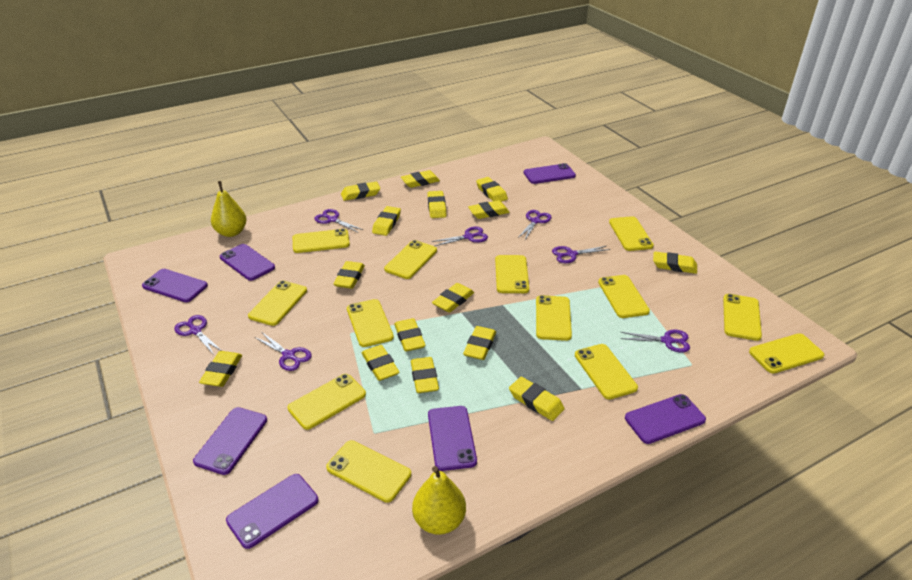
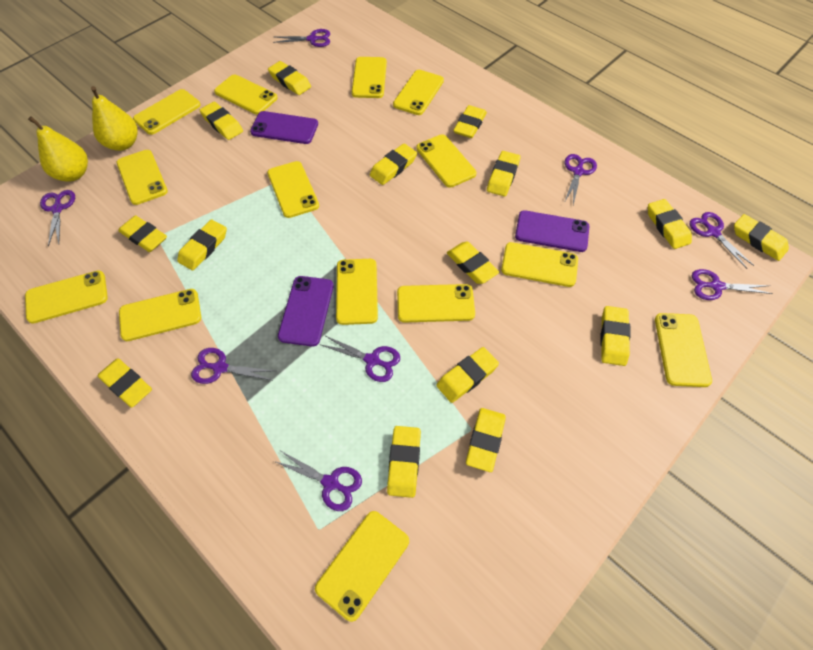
purple phone: [142,269,208,302] [193,407,267,475] [220,244,275,281] [226,474,318,549] [428,406,477,471] [524,163,576,184] [625,394,706,444] = 7 -> [250,111,318,144] [278,276,334,346] [515,210,589,252] = 3
purple scissors: [174,315,222,355] [255,332,312,371] [314,209,363,232] [431,227,488,246] [518,210,552,240] [552,246,610,264] [621,330,690,353] = 7 -> [40,190,75,247] [191,348,275,384] [273,29,330,47] [274,451,362,511] [319,335,400,382] [564,154,597,205] [690,212,754,269] [692,269,773,300] = 8
yellow phone: [248,281,307,326] [288,374,366,430] [293,229,350,253] [326,440,411,503] [347,299,394,347] [384,240,437,279] [495,255,529,293] [536,295,572,341] [575,344,638,399] [598,275,650,318] [609,216,654,251] [723,294,762,341] [749,333,824,373] = 13 -> [25,270,108,324] [117,150,168,205] [119,289,201,341] [133,89,201,135] [214,75,278,115] [267,161,319,218] [315,511,409,622] [336,259,378,325] [352,57,387,98] [393,70,444,115] [397,284,475,322] [416,134,476,188] [501,242,578,287] [655,313,712,387] = 14

